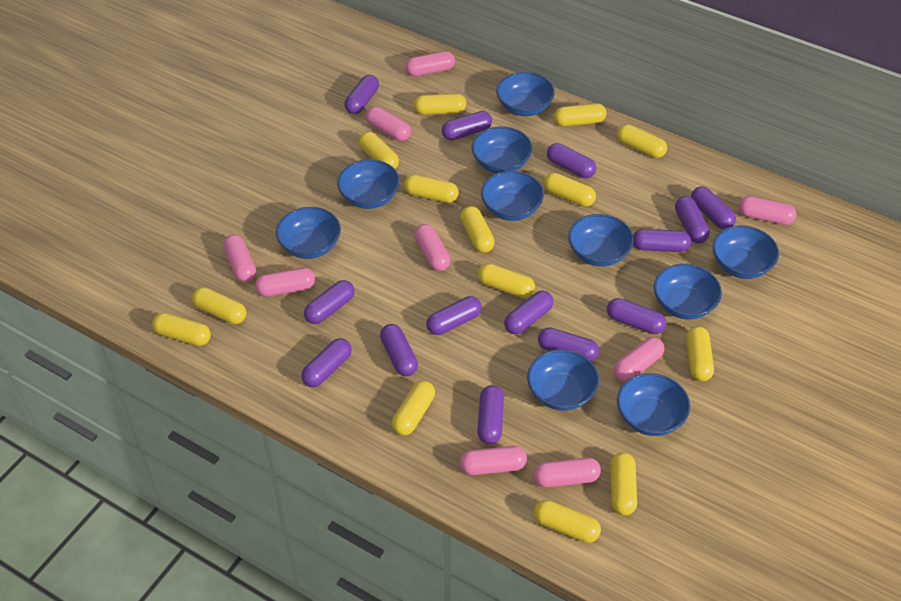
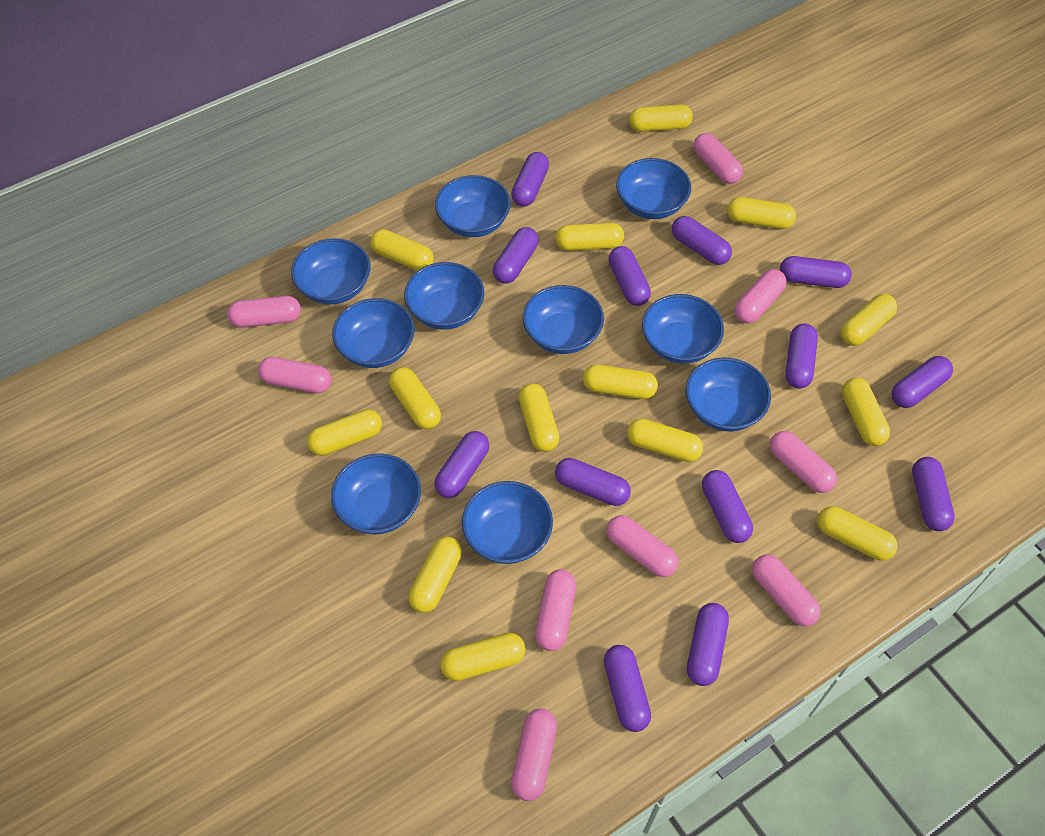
purple capsule: [301,338,352,387] [304,280,355,324] [344,75,379,114] [380,324,418,376] [426,296,482,335] [442,111,492,141] [477,385,504,444] [504,291,553,334] [538,327,599,361] [547,143,596,178] [607,298,666,334] [633,229,691,252] [675,196,710,243] [691,186,736,230] = 14 -> [434,431,489,498] [493,227,539,284] [511,152,549,206] [555,458,631,506] [604,645,651,732] [608,246,651,306] [672,216,732,265] [687,603,729,686] [702,470,753,543] [780,256,852,288] [785,323,818,389] [891,356,953,408] [912,457,955,531] = 13

